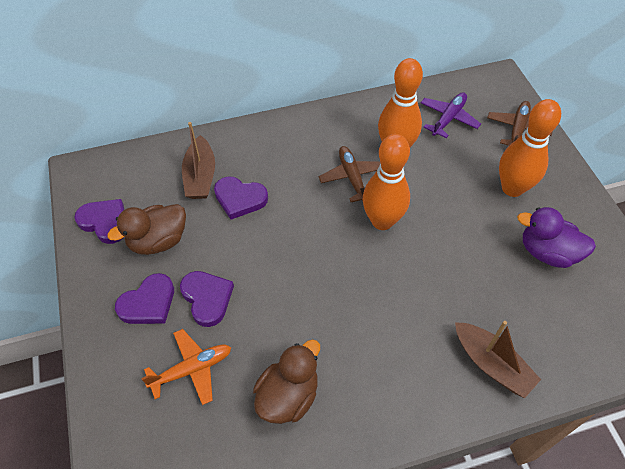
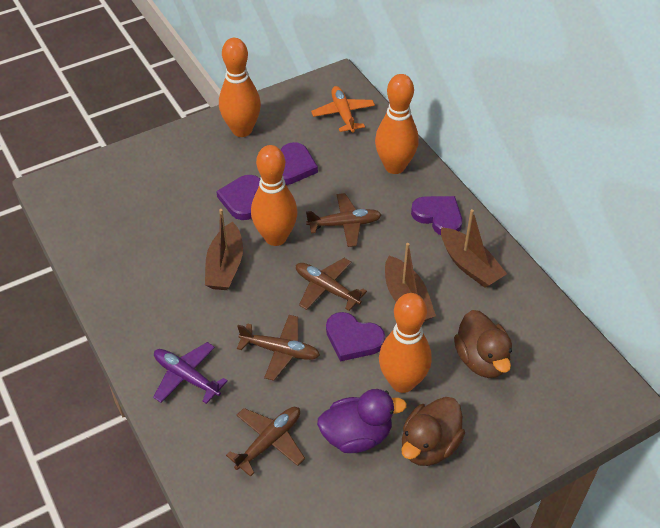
brown boat: [182,122,215,199] [455,321,541,398] = 2 -> [205,209,243,290] [385,243,436,322] [441,209,507,288] = 3
brown plane: [319,146,381,202] [487,101,553,146] = 2 -> [226,407,305,477] [237,315,320,381] [296,258,367,311] [306,193,382,247] = 4
orange bowling pin: [363,134,410,230] [378,58,423,147] [499,99,561,197] = 3 -> [219,38,261,137] [251,145,298,246] [375,74,419,174] [379,293,432,393] = 4

